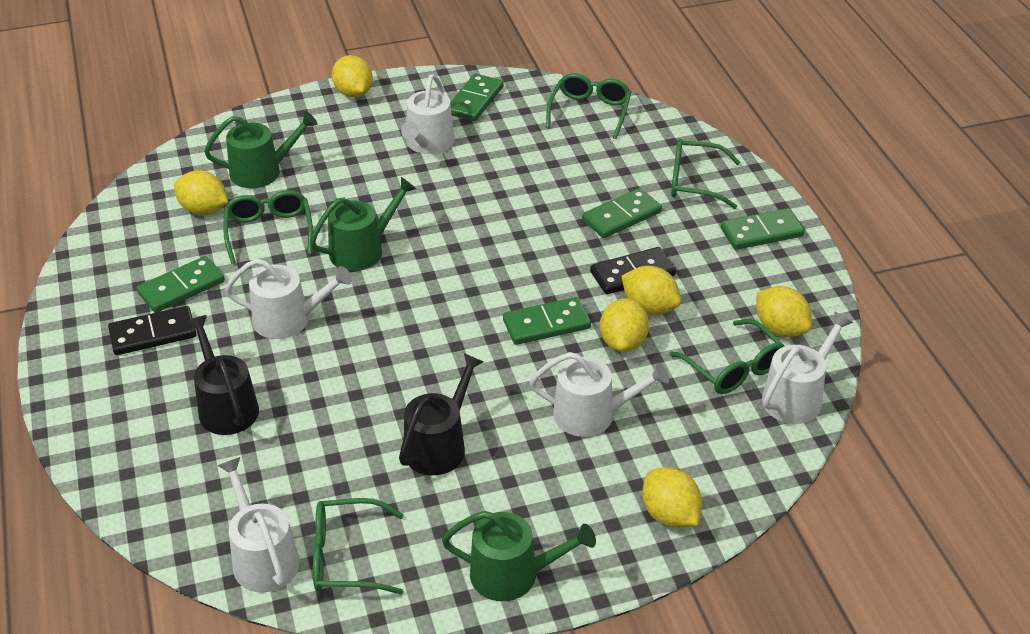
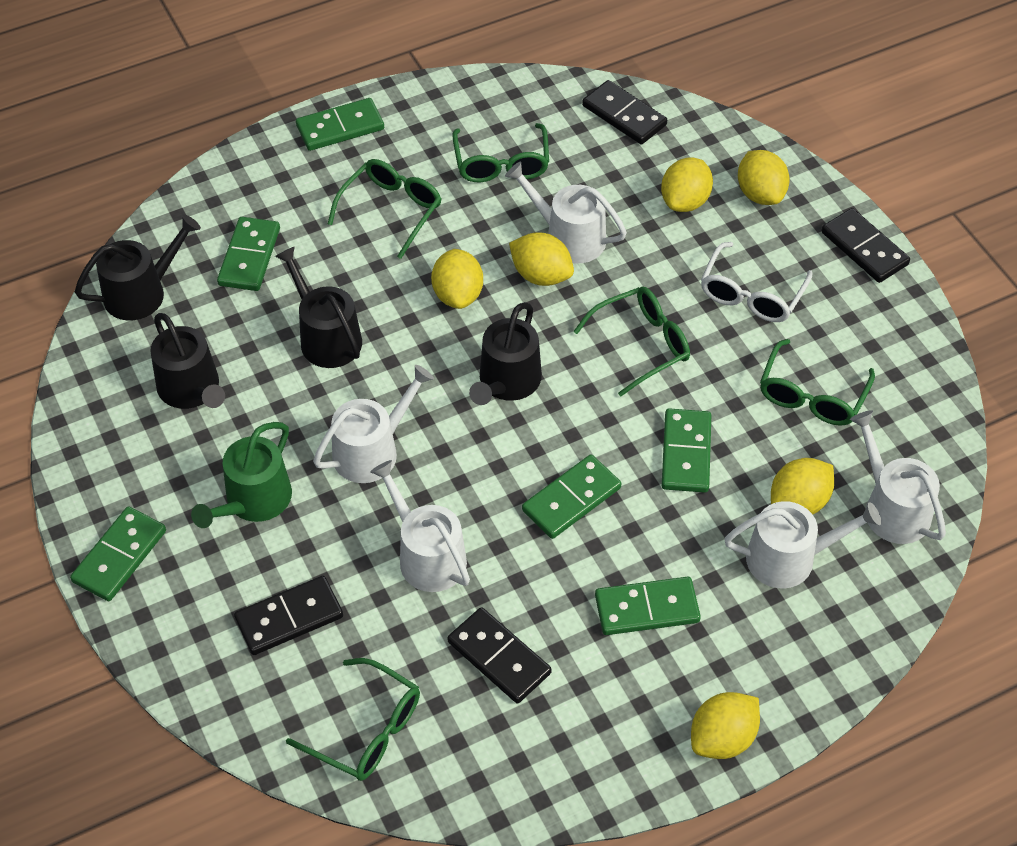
black domino: [108,306,197,355] [590,247,676,294] = 2 -> [234,576,343,655] [448,607,552,703] [582,80,667,144] [821,208,910,283] = 4
black watering can: [186,315,259,435] [399,353,483,475] = 2 -> [75,214,201,320] [150,313,225,409] [275,246,362,368] [469,302,542,405] = 4
green domino: [137,256,225,313] [450,74,504,121] [503,297,591,345] [582,188,662,238] [721,208,805,250] = 5 -> [70,506,166,601] [217,217,280,291] [296,98,384,151] [522,455,621,539] [595,577,701,635] [662,408,711,493] = 6
green watering can: [204,111,318,188] [310,177,416,271] [442,511,596,601] = 3 -> [191,422,292,528] = 1
white glasses: none = 0 -> [701,242,812,322] = 1

